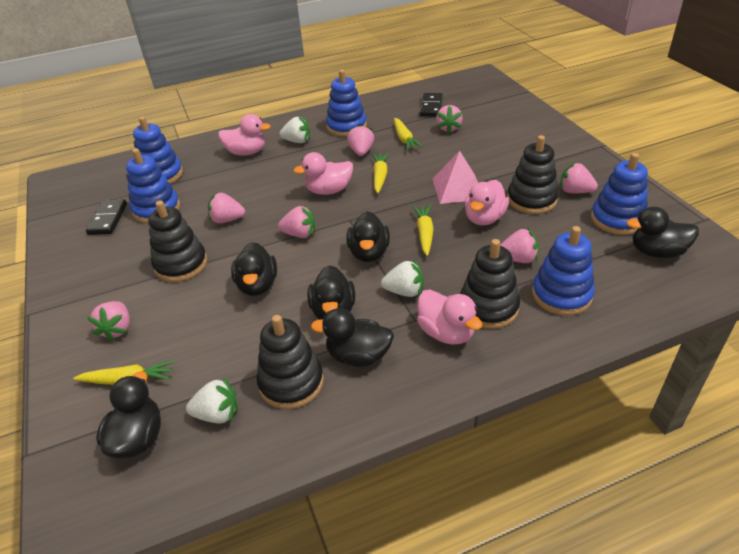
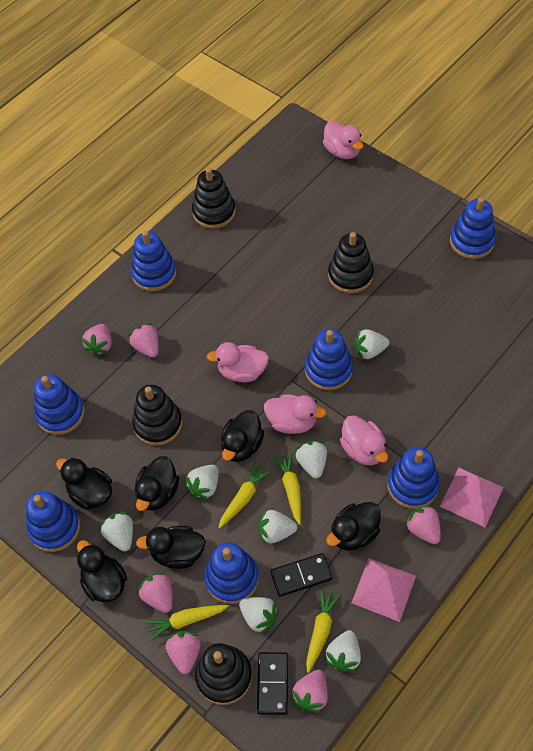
blue stacking toy: [126,148,180,223] [133,116,183,184] [326,70,367,137] [532,226,595,316] [591,153,648,235] = 5 -> [26,491,80,552] [34,374,85,435] [131,231,177,291] [204,542,259,604] [305,329,353,390] [387,447,440,509] [450,197,496,259] = 7
pink pyramid: [432,151,478,204] = 1 -> [352,558,416,622] [440,468,504,527] = 2
pink strawberry: [87,301,130,341] [208,193,245,223] [278,205,315,238] [347,124,374,156] [436,105,463,133] [500,228,539,263] [560,163,598,193] = 7 -> [81,324,112,356] [128,323,159,358] [138,572,173,613] [165,631,201,674] [291,669,328,713] [405,505,441,544] = 6
white strawberry: [186,377,238,424] [279,117,310,143] [381,260,424,297] = 3 -> [99,512,133,551] [185,465,219,500] [239,597,279,635] [259,509,298,543] [296,441,327,478] [325,630,361,672] [354,329,389,360] = 7

